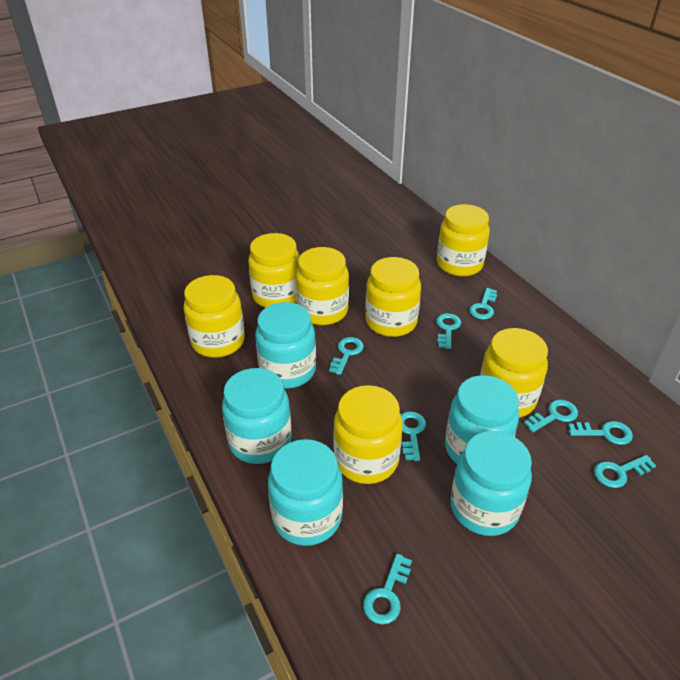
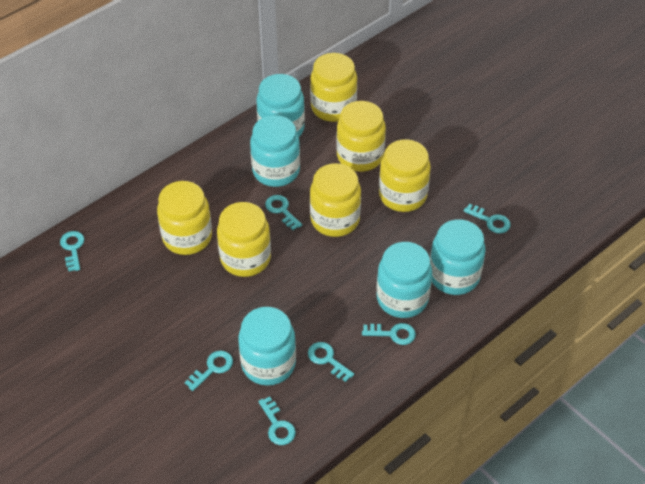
turquoise key: [329,337,364,375] [363,554,412,624] [401,411,426,461] [436,313,461,349] [469,288,497,320] [524,399,578,433] [568,421,633,445] [594,455,656,488] = 8 -> [60,231,84,271] [185,350,233,391] [258,396,296,445] [265,195,302,230] [308,342,354,382] [362,323,416,345] [464,204,511,234] = 7
yellow jar: [183,275,245,358] [248,233,300,308] [295,247,349,325] [333,385,403,484] [365,257,421,337] [437,204,490,276] [480,328,548,418] = 7 -> [157,181,212,255] [217,202,271,277] [310,53,357,122] [310,163,361,237] [336,101,386,172] [379,139,431,212] = 6

